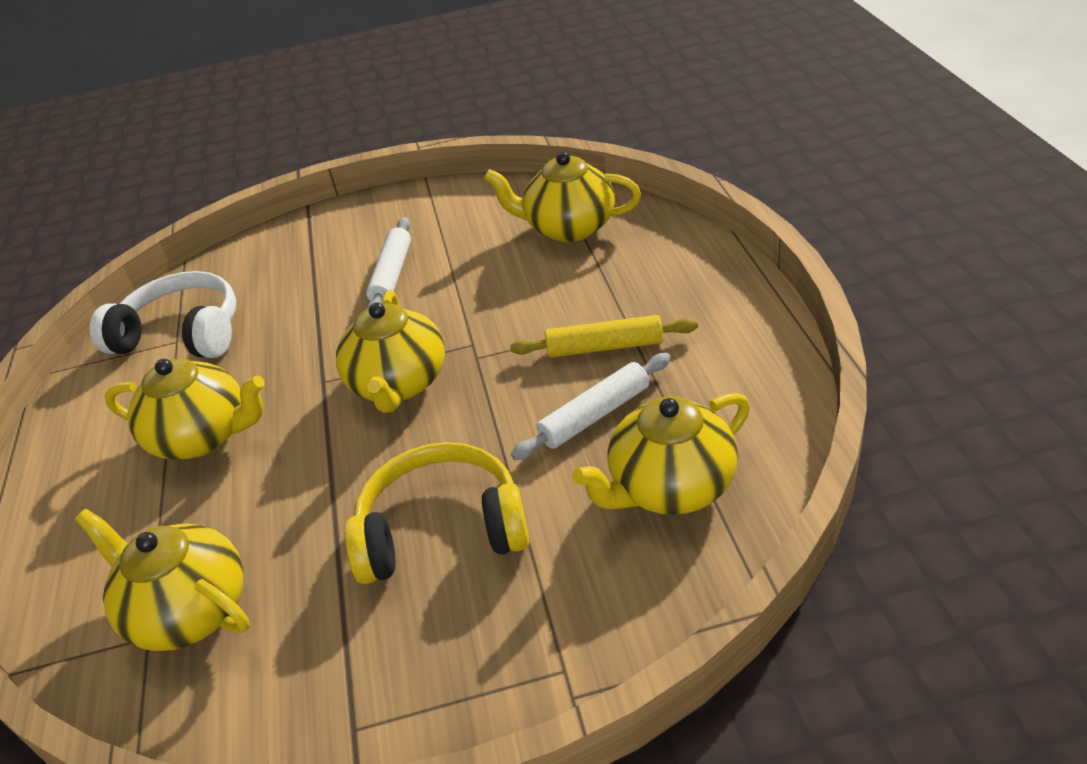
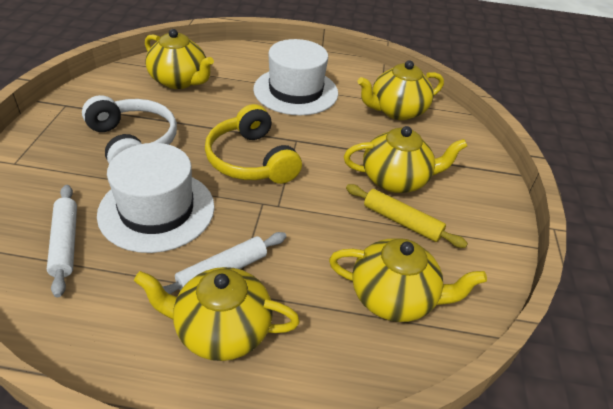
white hat: none = 0 -> [97,143,215,253] [253,39,338,115] = 2

